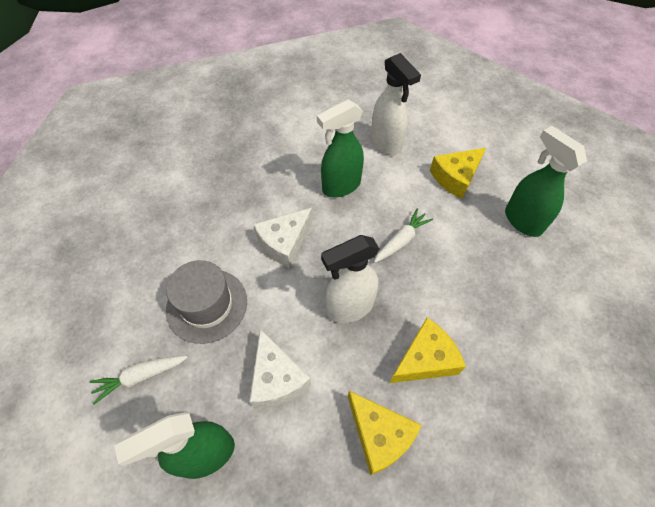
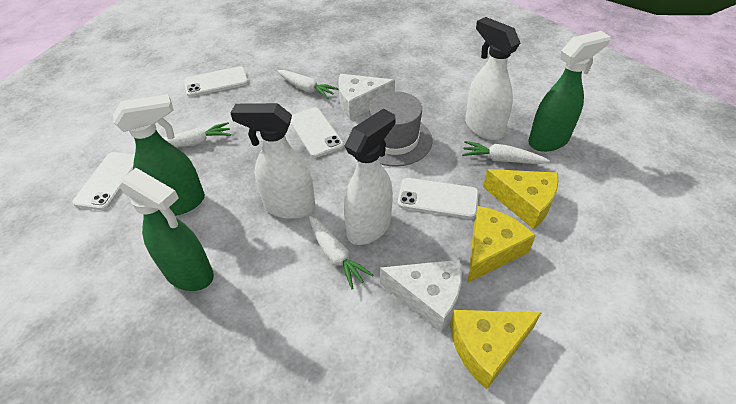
white carrot: [89,356,188,405] [374,208,433,263] = 2 -> [163,122,231,147] [277,70,339,99] [309,216,373,289] [462,141,550,164] = 4
white phone: none = 0 -> [72,152,135,210] [184,66,248,97] [290,108,344,158] [398,178,479,219] = 4
white spray bottle: [321,235,380,323] [371,53,421,155] = 2 -> [231,103,315,219] [344,109,395,245] [465,17,520,140] = 3

